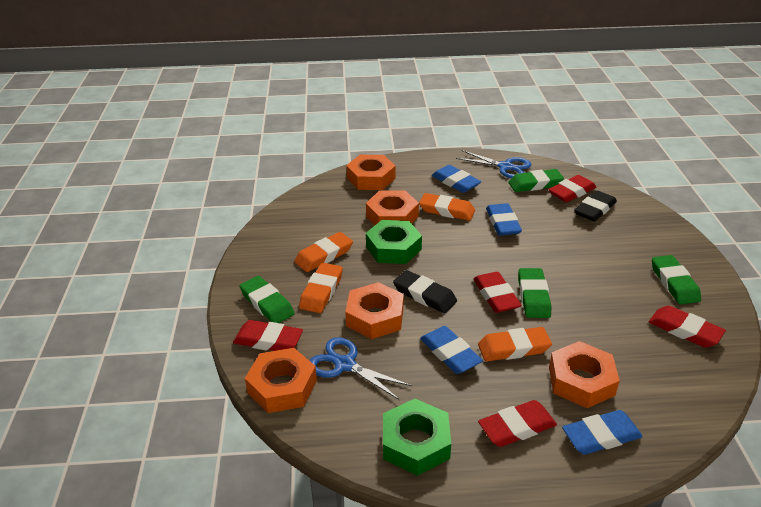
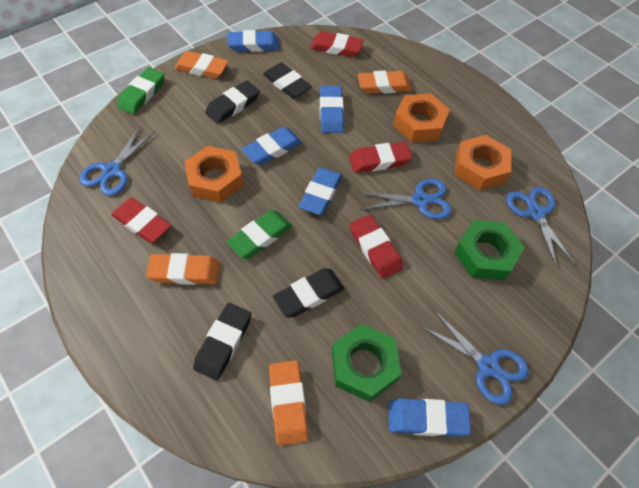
black eraser: [393,270,457,313] [574,191,617,222] = 2 -> [193,303,251,380] [205,80,260,124] [263,62,312,99] [273,268,344,318] = 4
blue eraser: [420,326,483,374] [432,165,481,193] [486,203,522,236] [562,410,643,455] = 4 -> [227,30,279,52] [242,127,302,165] [298,167,342,215] [320,86,344,133] [388,398,471,437] = 5
blue scissors: [309,337,412,400] [456,150,531,178] = 2 -> [79,126,155,196] [357,179,452,219] [420,310,529,405] [506,187,576,269] = 4
green eraser: [239,276,295,323] [508,169,564,192] [518,268,551,318] [652,255,701,304] = 4 -> [117,67,165,114] [227,210,292,258] = 2
orange nut: [245,348,317,413] [345,282,404,339] [346,155,396,190] [366,190,419,225] [549,341,620,408] = 5 -> [184,146,244,203] [393,94,450,142] [455,135,511,190] = 3
red eraser: [233,320,303,351] [474,272,522,313] [478,400,557,447] [548,175,596,202] [649,306,726,348] = 5 -> [111,197,171,243] [310,31,364,57] [349,142,412,173] [350,215,403,279] = 4

